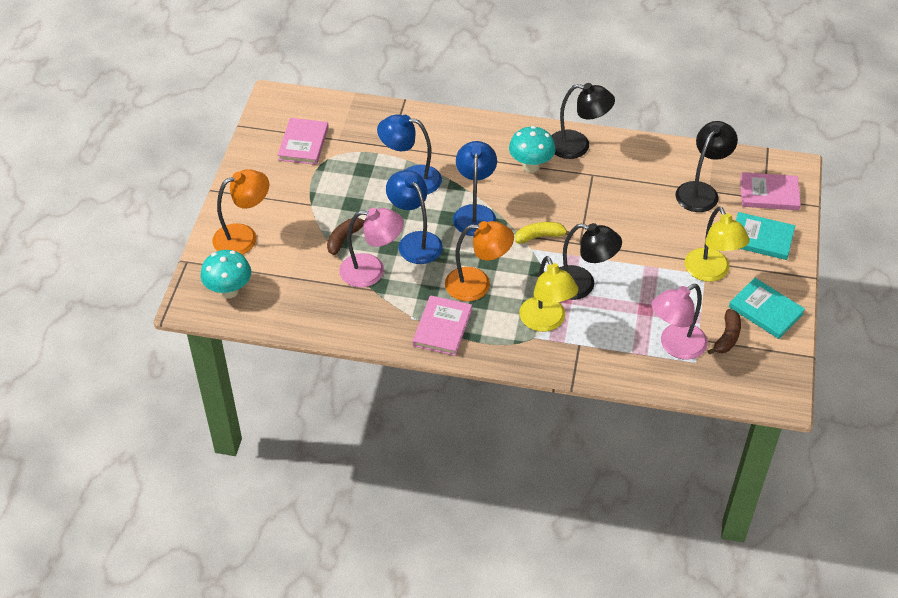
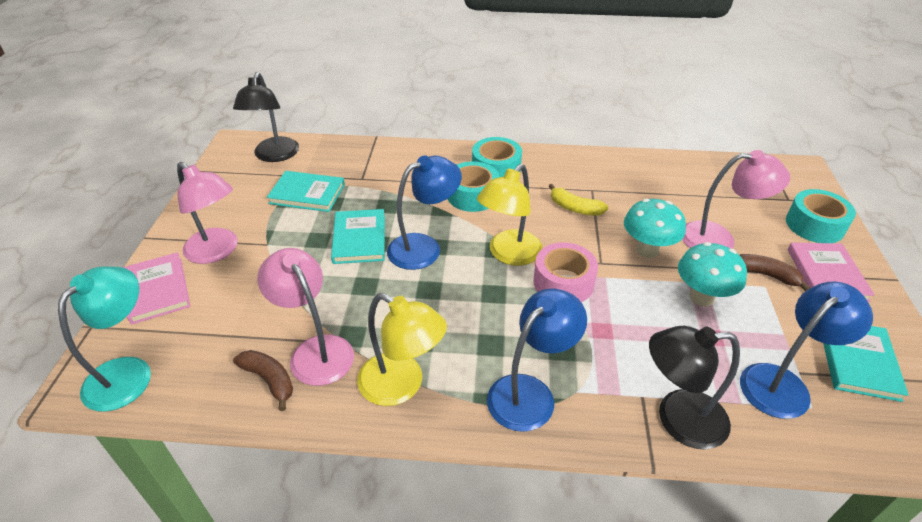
black lamp: [552,83,615,159] [559,223,622,300] [676,121,738,212] = 3 -> [233,72,299,162] [649,326,740,450] = 2
orange lamp: [212,169,269,255] [445,221,514,301] = 2 -> none = 0
pink book: [278,118,329,165] [413,295,472,356] [740,172,801,210] = 3 -> [123,252,191,325] [788,243,875,302] = 2
pink lamp: [339,208,404,287] [651,284,708,360] = 2 -> [177,162,237,264] [257,248,354,386] [682,150,790,249] = 3
pink tape: none = 0 -> [533,242,598,302] = 1
turquoise book: [729,278,805,339] [736,212,795,260] = 2 -> [267,171,345,212] [331,209,385,264] [823,326,909,402] = 3
turquoise lamp: none = 0 -> [58,266,151,411] = 1
turquoise tape: none = 0 -> [448,161,499,212] [472,137,522,177] [786,189,856,243] = 3

